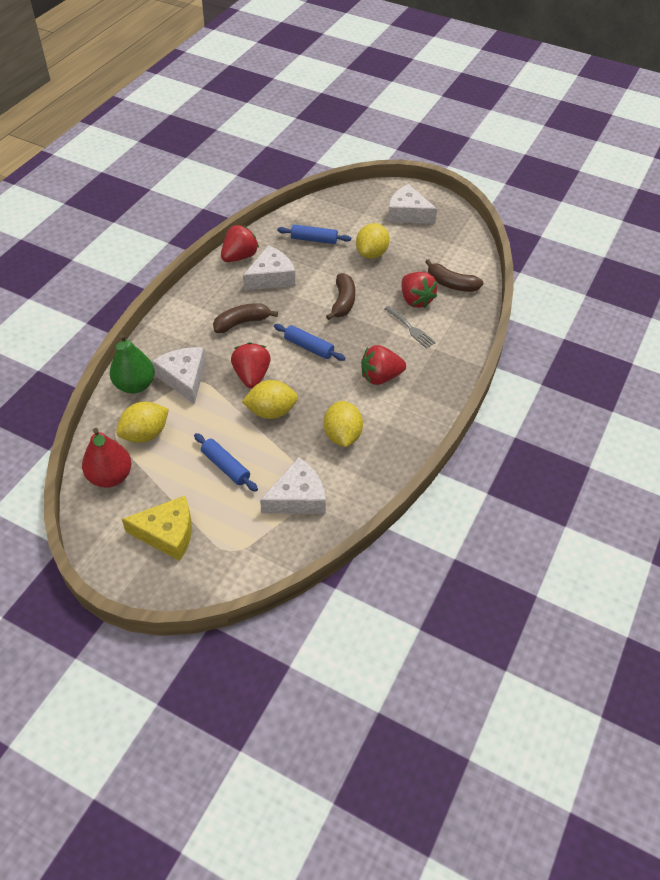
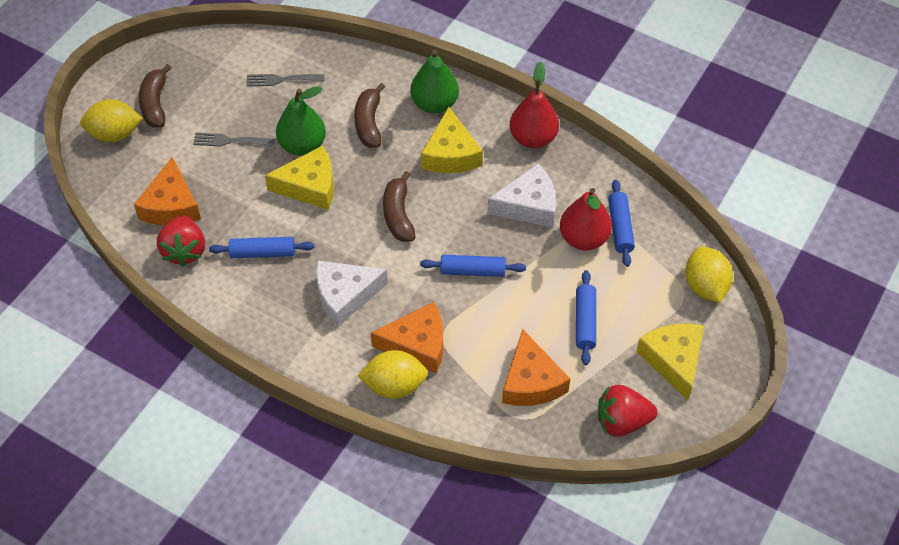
blue rolling pin: [194,433,258,492] [274,324,345,361] [277,225,351,244] = 3 -> [209,237,315,258] [420,255,526,277] [576,270,596,365] [608,180,635,267] = 4
green pear: [110,334,155,394] = 1 -> [276,86,326,156] [410,49,459,113] = 2
grey fork: [385,306,436,348] = 1 -> [193,132,274,147] [246,74,324,87] = 2
orange cheese: none = 0 -> [134,157,201,226] [371,302,443,373] [502,329,570,406] = 3
red pear: [82,428,132,488] = 1 -> [510,62,559,148] [560,188,612,250] = 2
red strawberry: [221,225,259,262] [231,342,271,389] [361,345,406,385] [401,272,437,308] = 4 -> [157,215,205,267] [598,385,657,437] = 2
white cheese: [152,347,206,404] [243,245,295,290] [260,457,326,514] [388,184,437,224] = 4 -> [316,261,388,327] [487,164,556,227] = 2
yellow cheese: [122,496,192,561] = 1 -> [265,146,334,210] [421,107,483,173] [636,324,704,400] = 3
yellow lemon: [116,402,169,443] [242,380,298,419] [324,401,363,447] [356,223,390,259] = 4 -> [80,99,143,142] [358,350,428,399] [685,246,733,303] = 3

